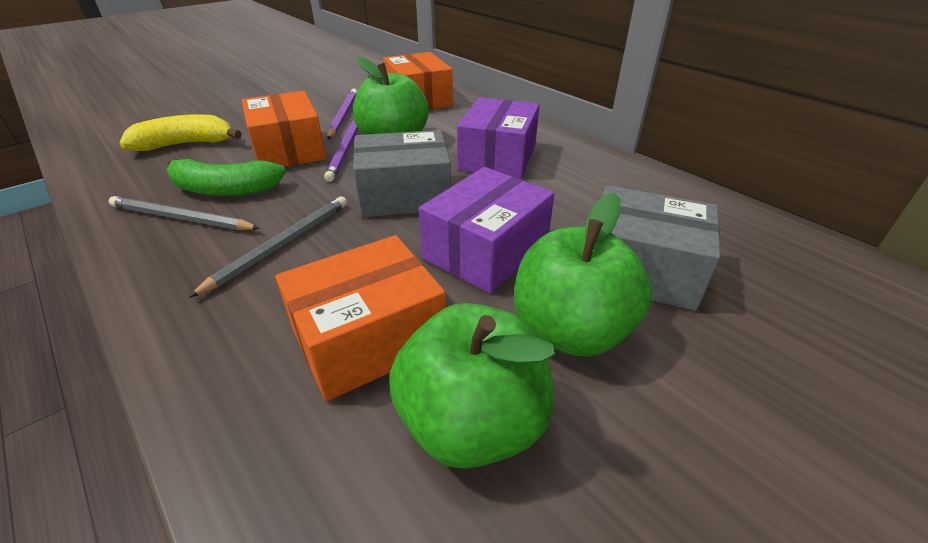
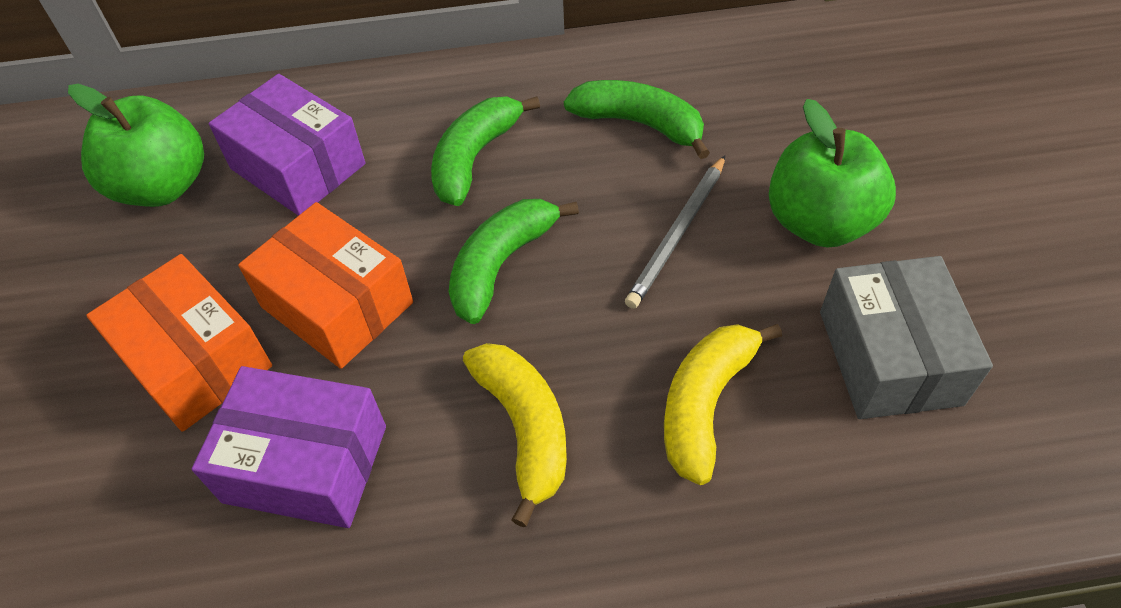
green apple: [353,57,429,135] [389,303,555,469] [514,192,652,357] = 3 -> [68,84,204,207] [769,99,896,248] = 2
green banana: [167,157,286,196] = 1 -> [431,96,540,206] [449,199,579,324] [564,80,710,159] = 3
grey box: [353,130,451,217] [603,185,720,311] = 2 -> [820,256,993,419] = 1
grey pencil: [109,196,260,230] [188,196,347,298] = 2 -> [625,155,725,309] = 1
orange box: [242,91,326,167] [275,235,446,401] [383,52,453,110] = 3 -> [86,254,272,432] [238,202,413,369] = 2
purple pencil: [324,120,358,182] [327,89,358,139] = 2 -> none = 0
yellow banana: [119,114,242,151] = 1 -> [463,343,567,527] [664,324,782,485] = 2

